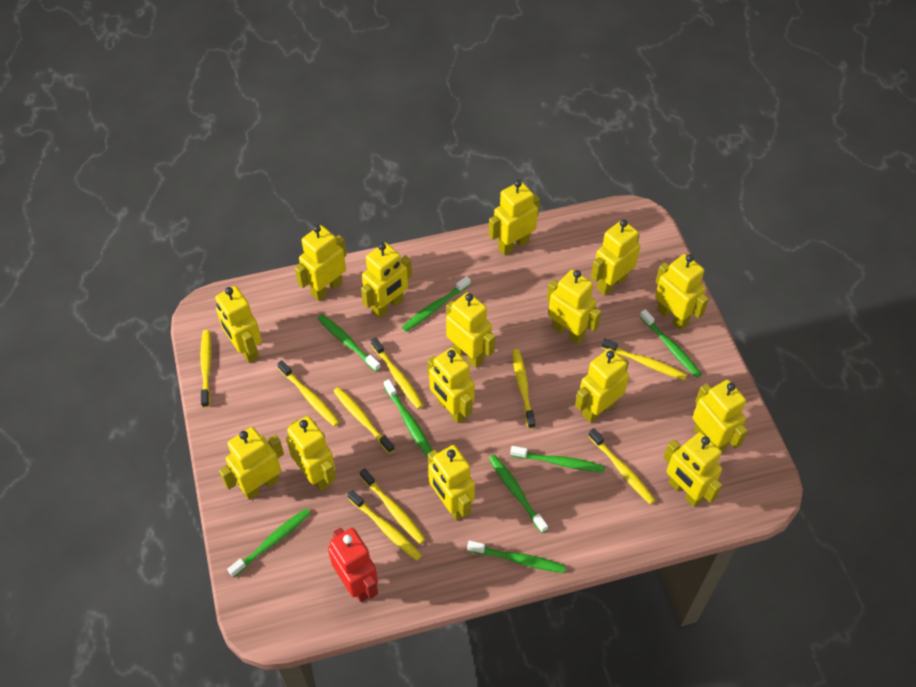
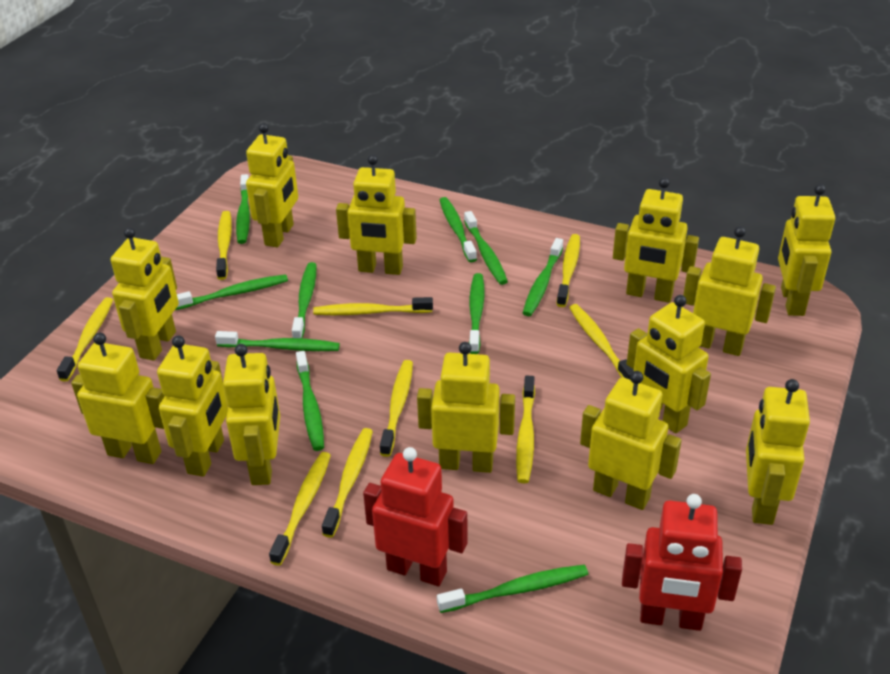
green toothbrush: [227,509,311,578] [317,314,381,372] [384,379,432,457] [402,276,471,332] [467,540,566,573] [489,455,548,533] [510,446,605,473] [640,309,702,378] = 8 -> [175,274,288,310] [215,331,340,351] [236,174,250,244] [292,262,316,338] [296,351,324,451] [437,565,588,613] [440,197,477,262] [464,211,508,285] [469,273,484,354] [523,238,563,316] = 10
red robot: [328,528,378,602] = 1 -> [363,447,468,586] [622,494,742,631] = 2
yellow robot: [215,286,262,363] [219,427,284,500] [286,416,336,491] [295,225,346,301] [361,243,412,318] [427,347,475,424] [428,445,475,520] [446,292,495,368] [488,180,540,256] [547,270,602,345] [575,348,629,423] [591,219,640,295] [655,254,709,330] [663,432,722,507] [692,380,748,452] = 15 -> [71,333,164,464] [110,227,179,361] [157,335,228,477] [223,344,280,485] [246,123,298,247] [336,155,417,275] [417,342,515,473] [580,371,682,510] [613,178,699,303] [627,295,711,433] [683,226,776,356] [746,379,810,525] [778,184,835,316] = 13

